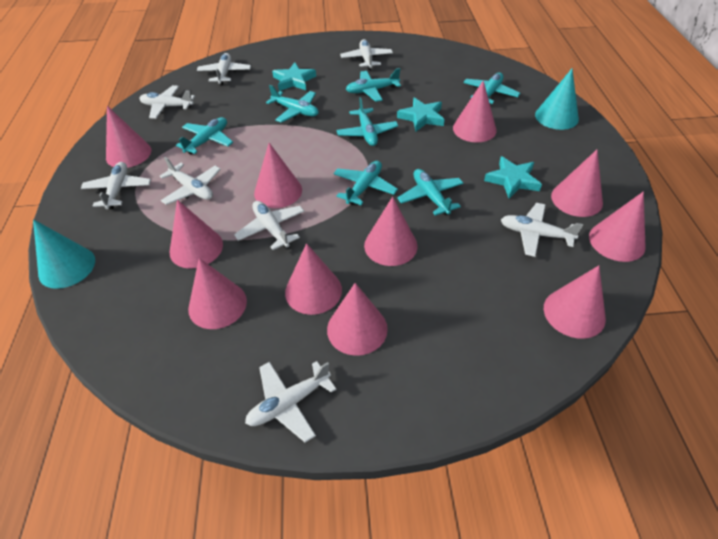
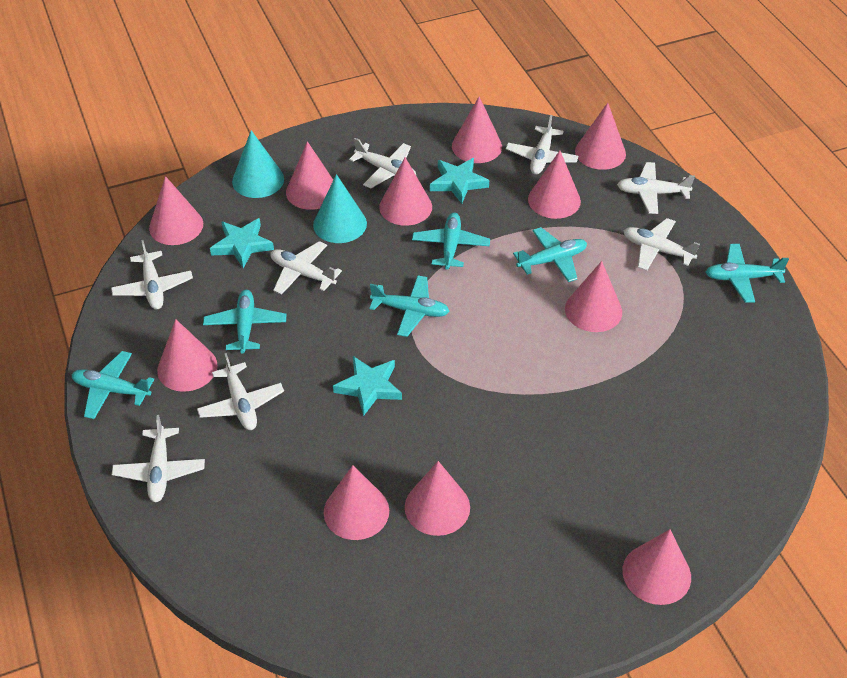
turquoise plane: [176,117,233,154] [266,85,319,123] [333,161,398,205] [336,97,398,146] [346,68,401,102] [397,169,463,216] [463,72,520,104] = 7 -> [72,351,154,419] [203,290,286,353] [369,275,450,337] [412,213,490,270] [513,227,587,282] [706,244,789,303] = 6

